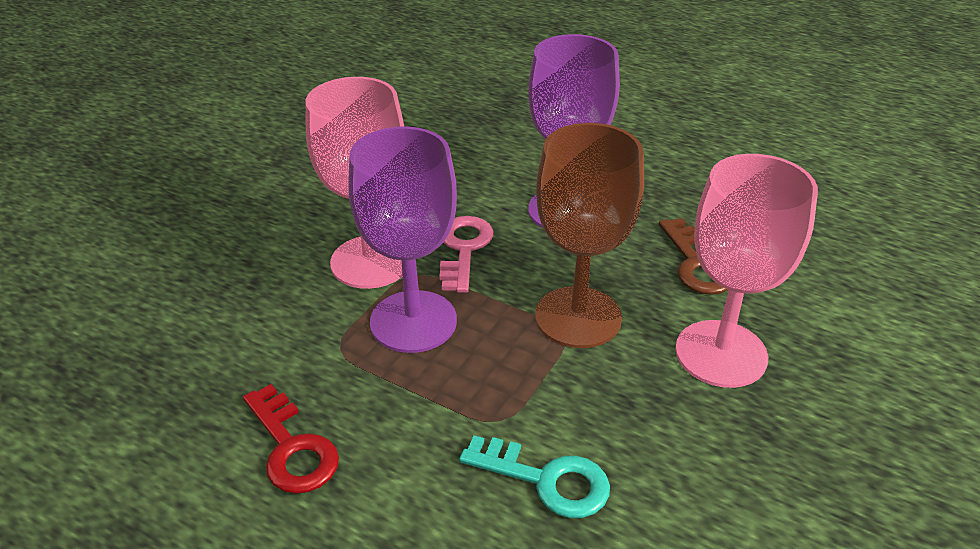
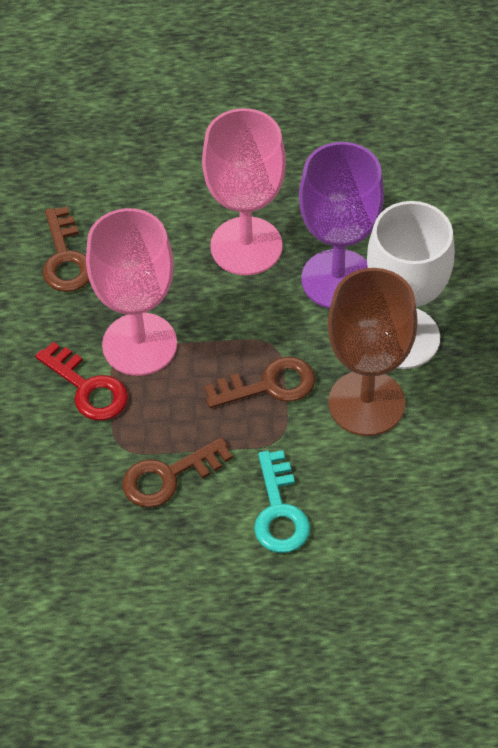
brown key: [659,218,728,295] = 1 -> [43,207,89,292] [123,438,232,508] [205,357,315,408] = 3
pink key: [439,216,493,293] = 1 -> none = 0
purple goblet: [348,127,457,353] [528,34,620,228] = 2 -> [299,142,384,308] = 1
white goblet: none = 0 -> [367,201,455,369] = 1

